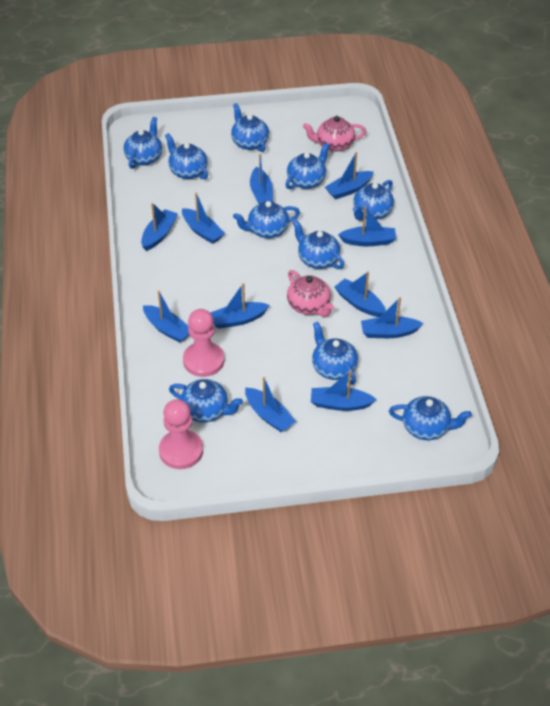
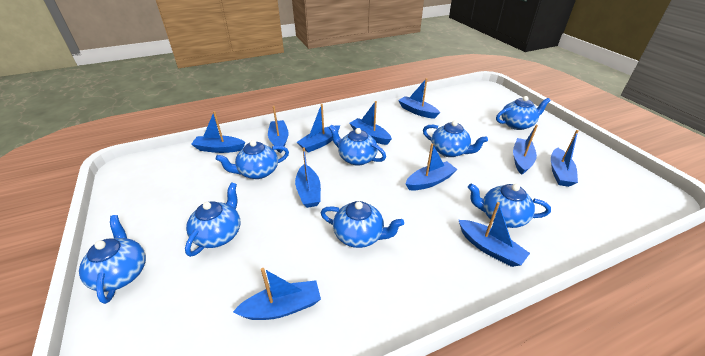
blue teapot: [123,117,162,169] [165,133,208,180] [169,379,243,423] [231,103,269,152] [233,201,300,238] [285,142,330,189] [292,219,344,269] [312,321,358,385] [353,180,394,220] [389,396,472,440] = 10 -> [79,215,146,304] [185,182,240,257] [216,140,289,179] [321,201,404,248] [328,125,386,166] [423,120,488,157] [468,184,551,228] [496,96,551,130] = 8
pink pawn: [159,399,203,469] [183,309,224,377] = 2 -> none = 0
pink teapot: [287,270,334,317] [303,116,367,152] = 2 -> none = 0

